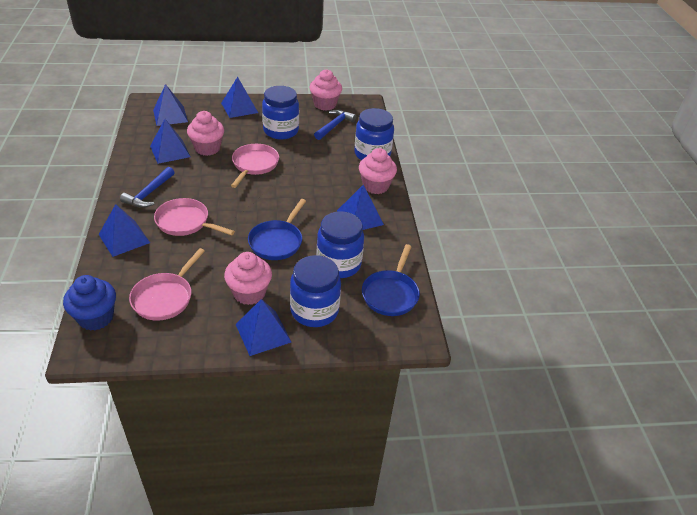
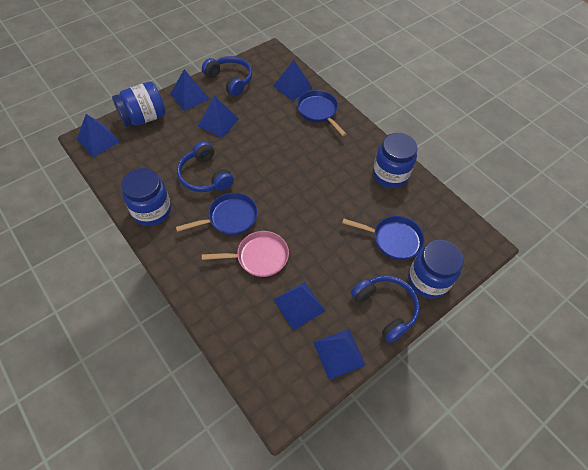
blue cupcake: [63,275,116,331] = 1 -> none = 0
blue hammer: [120,167,175,208] [314,110,356,140] = 2 -> none = 0
blue headphones: none = 0 -> [177,141,234,192] [202,56,252,97] [351,275,420,343] = 3
blue pan: [248,199,306,260] [362,244,420,316] = 2 -> [176,193,258,235] [297,90,346,136] [342,216,425,260] = 3
pink cupcake: [187,111,224,156] [224,252,272,305] [309,69,342,111] [359,148,397,194] = 4 -> none = 0
pink pan: [129,248,205,321] [154,198,235,236] [231,144,279,188] = 3 -> [202,231,289,277] = 1

